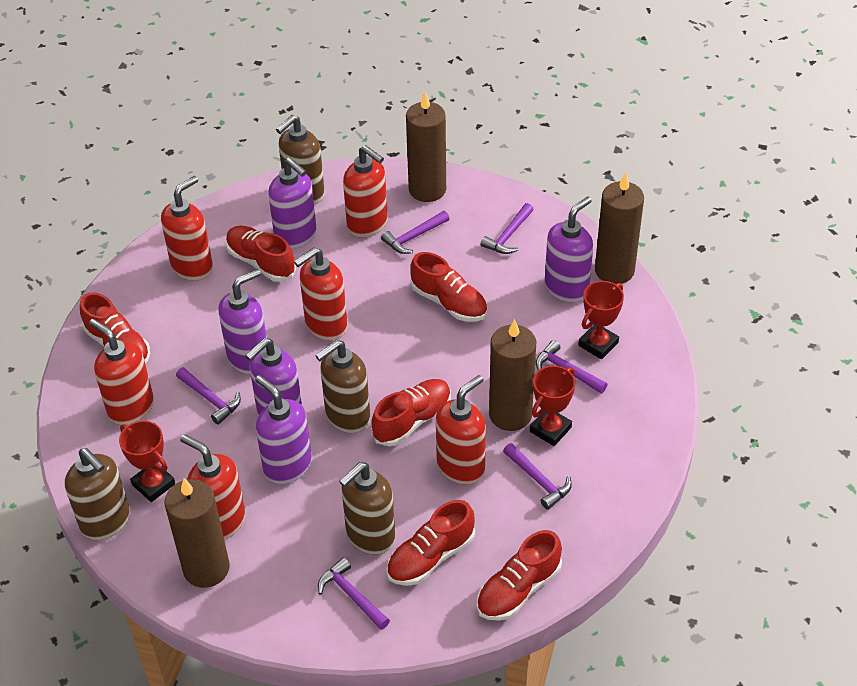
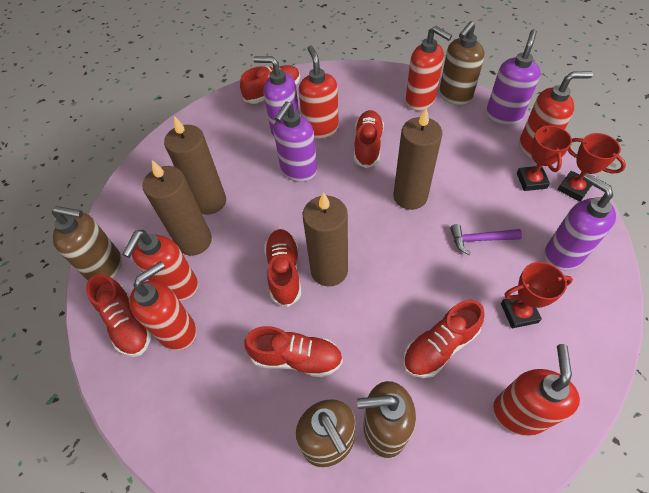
purple hammer: [176,367,241,425] [318,557,390,630] [381,211,450,254] [481,203,534,254] [503,443,572,510] [536,340,608,394] = 6 -> [450,224,522,255] = 1
purple soap dispenser: [218,269,267,374] [246,338,302,416] [255,375,312,484] [268,158,317,249] [545,196,593,302] = 5 -> [253,56,299,138] [273,102,317,182] [486,29,541,125] [544,173,616,270] = 4

